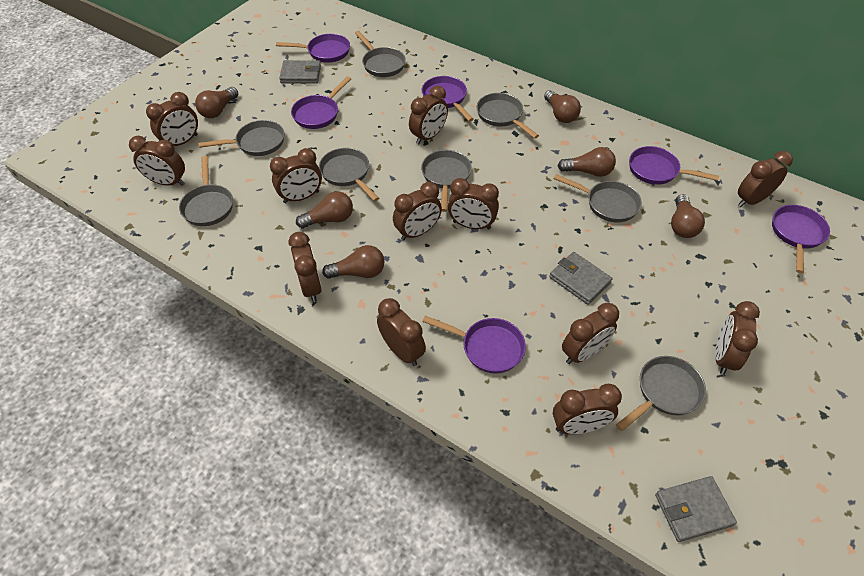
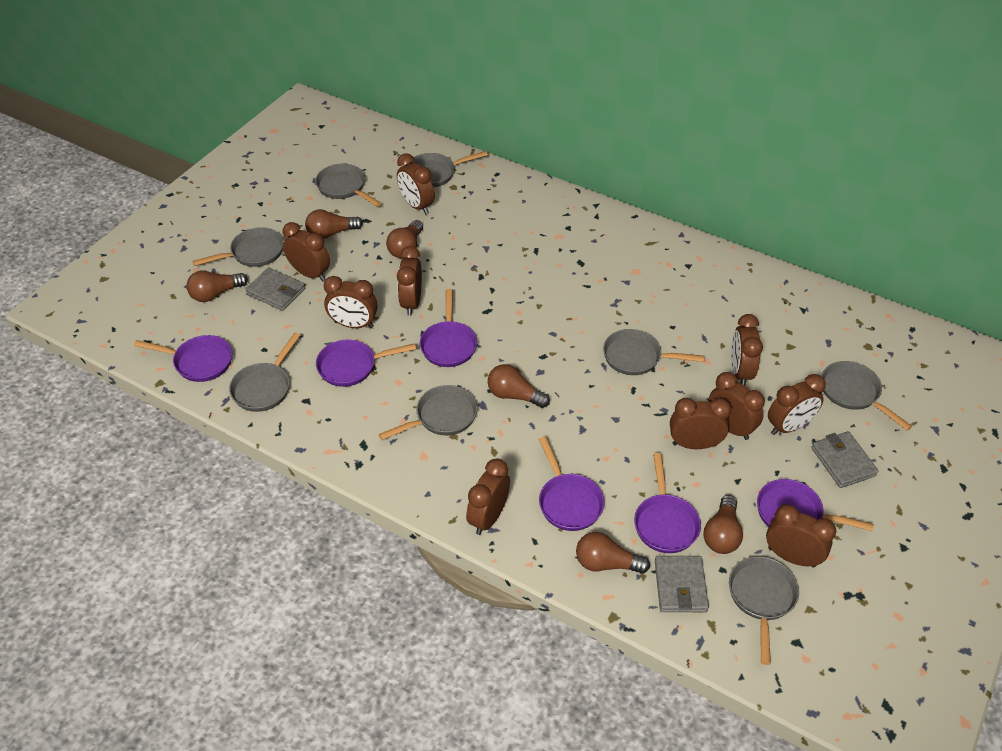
brown clock: [129,136,185,186] [146,92,198,146] [270,148,322,203] [288,232,322,302] [377,298,426,366] [393,182,442,241] [409,85,448,144] [448,178,499,230] [553,384,622,434] [562,303,619,364] [715,301,760,375] [738,151,793,207] = 12 -> [283,222,330,281] [324,276,378,328] [397,153,435,214] [397,246,422,316] [466,459,510,535] [670,398,731,449] [708,372,765,440] [731,314,763,386] [766,504,836,568] [768,374,826,435] = 10

